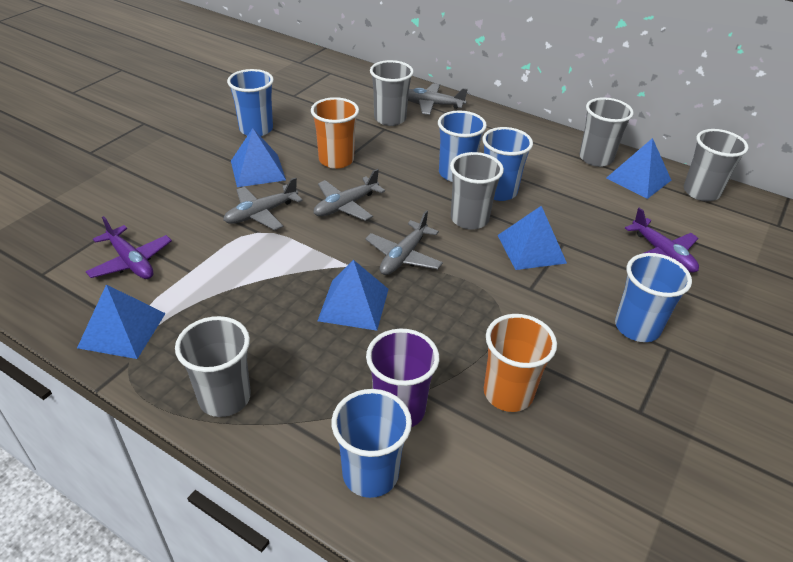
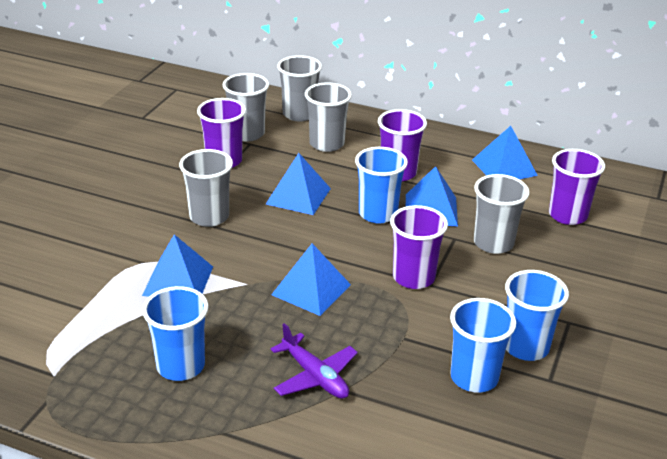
blue cup: [227,69,274,136] [331,389,412,498] [438,111,487,182] [482,127,533,201] [615,253,692,342] = 5 -> [142,286,209,381] [355,147,408,223] [450,298,516,393] [505,270,569,361] = 4
grey plane: [223,177,303,230] [314,169,385,221] [365,210,443,275] [408,83,468,115] = 4 -> none = 0
orange cup: [311,97,359,169] [484,314,557,412] = 2 -> none = 0
purple cup: [366,329,439,427] = 1 -> [197,98,246,168] [378,109,427,181] [390,205,448,289] [549,149,605,225] = 4
purple plane: [85,216,172,279] [625,207,699,273] = 2 -> [270,323,358,399] = 1

